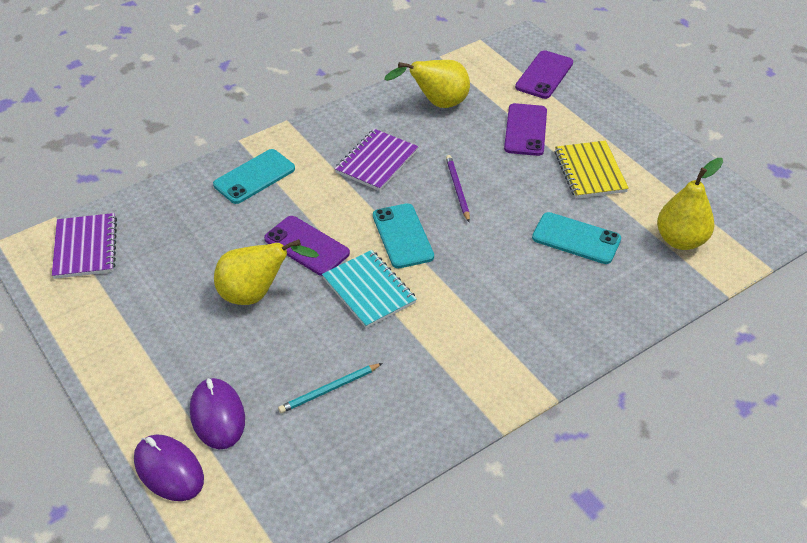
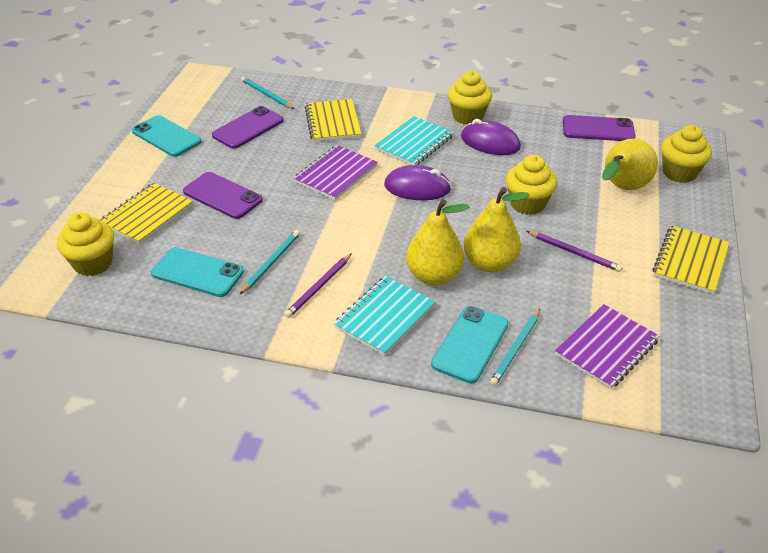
purple pencil: [446,155,470,222] = 1 -> [285,253,352,318] [527,231,623,272] = 2
turquoise notebook: [322,250,417,328] = 1 -> [334,276,435,356] [374,116,454,165] = 2
turquoise pencil: [278,363,382,413] = 1 -> [240,230,300,294] [241,77,294,109] [490,309,540,386] = 3
yellow cupcake: none = 0 -> [57,212,114,276] [448,71,492,125] [506,155,557,215] [661,125,712,183] = 4
yellow notebook: [554,141,629,198] = 1 -> [99,183,193,245] [305,99,361,142] [653,226,730,294] = 3

